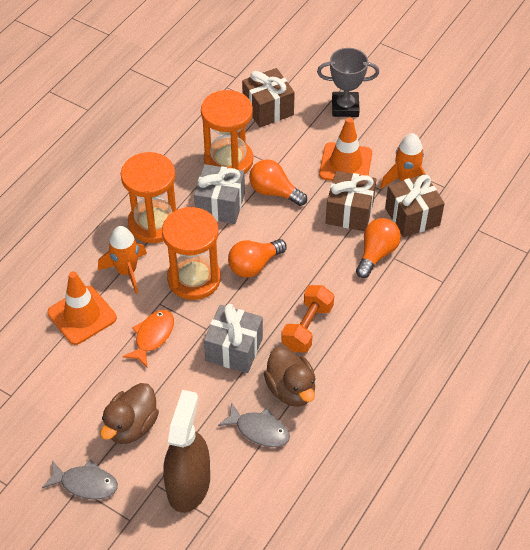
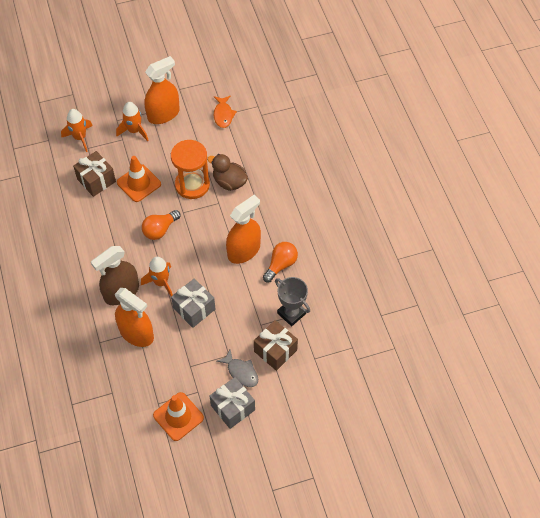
brown duck: [100,383,159,444] [264,347,316,407] = 2 -> [207,154,248,191] = 1
brown gift: [242,68,295,128] [326,171,376,231] [385,174,445,238] = 3 -> [73,151,116,197] [254,320,298,371] = 2
grey fish: [42,460,118,500] [218,402,290,447] = 2 -> [216,349,258,387] = 1
orange dumbbell: [281,285,334,353] = 1 -> none = 0
orange hourglass: [121,152,177,244] [162,207,221,300] [201,90,253,174] = 3 -> [171,140,210,199] = 1
orange light bulb: [228,239,287,278] [249,160,307,206] [356,218,401,278] = 3 -> [142,210,181,240] [263,242,298,282] = 2
orange rocket: [98,226,147,294] [380,133,425,189] = 2 -> [61,109,93,152] [116,102,149,141] [141,257,173,296] = 3
orange spray bottle: none = 0 -> [115,288,154,347] [144,56,180,124] [226,195,261,264] = 3

